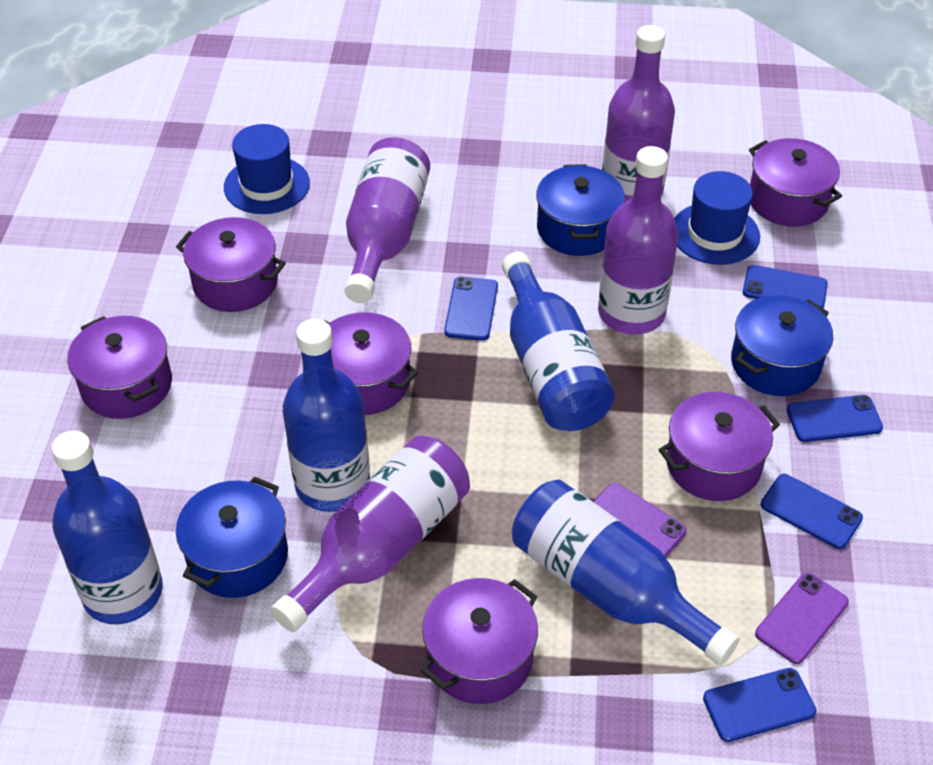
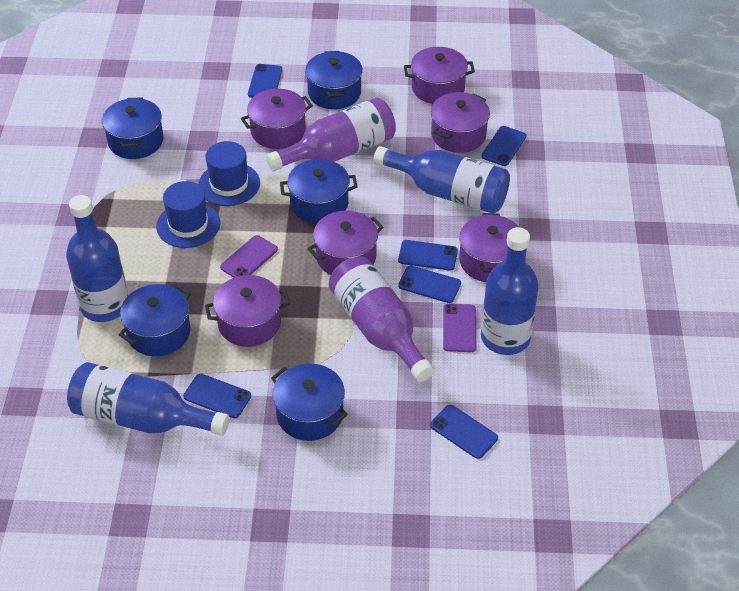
blue phone: [444,277,498,341] [703,668,816,742] [743,265,828,308] [761,474,863,549] [787,395,883,442] = 5 -> [183,374,251,418] [248,64,282,98] [398,240,458,271] [398,266,461,303] [430,405,498,459] [481,126,526,166] = 6
blue pot: [176,476,288,598] [536,164,625,256] [731,295,833,396] = 3 -> [102,97,163,159] [119,284,191,356] [271,363,348,441] [280,159,357,224] [305,51,363,109] = 5
purple bottle: [271,436,470,632] [344,137,430,303] [598,146,679,335] [602,25,675,203] = 4 -> [266,98,396,171] [329,256,434,382] = 2

